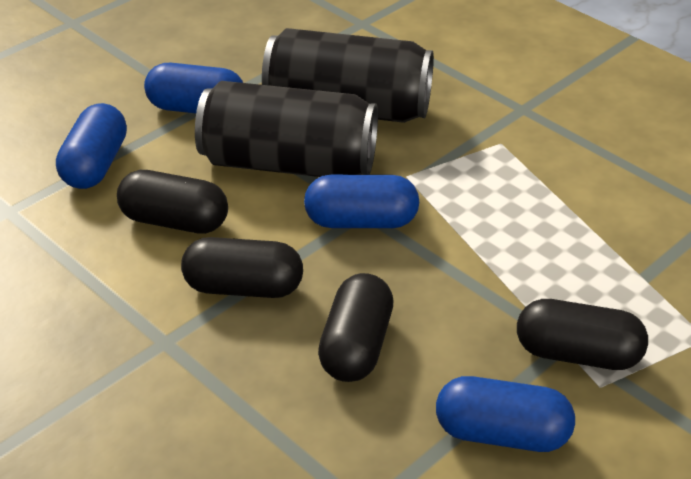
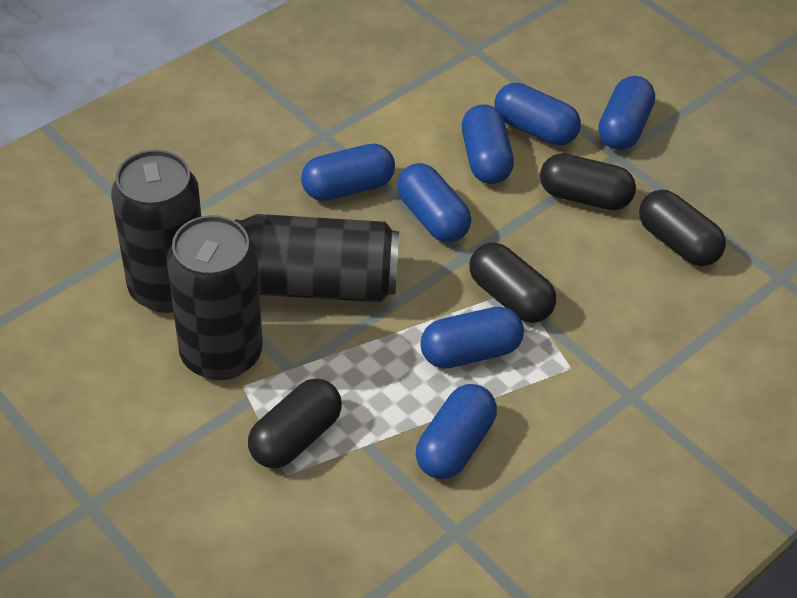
black can: [195,81,378,177] [262,28,434,123] = 2 -> [111,150,201,313] [167,215,262,380] [235,214,399,302] = 3
blue capsule: [56,103,127,189] [144,62,243,113] [304,175,419,228] [436,376,575,452] = 4 -> [301,144,395,201] [397,163,471,242] [416,384,497,479] [420,307,524,369] [462,104,514,184] [494,83,581,146] [598,76,655,150] = 7

